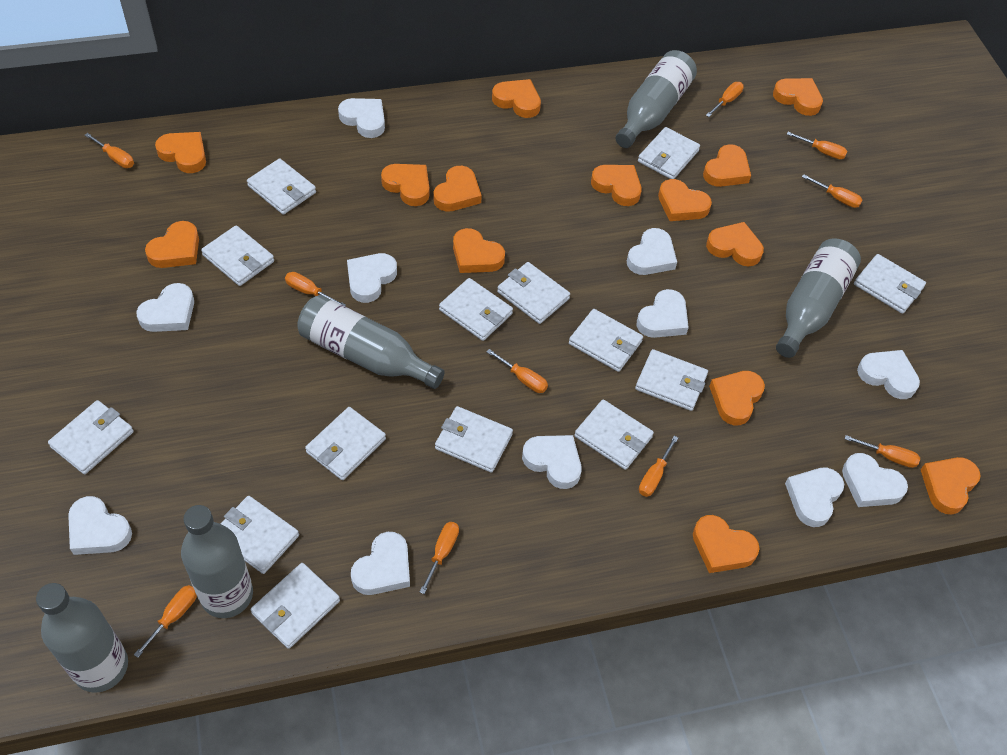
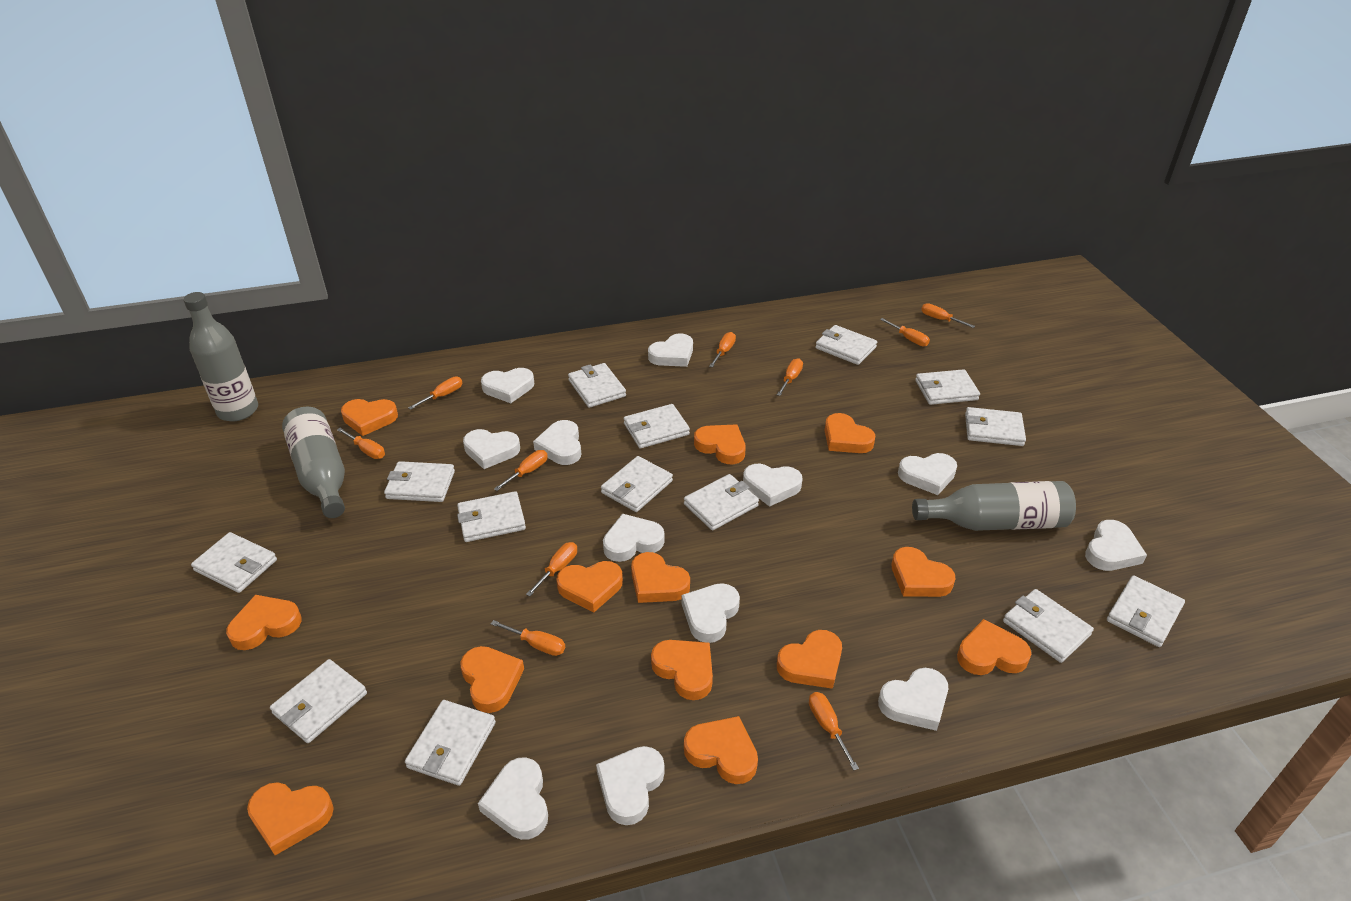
grey bottle: [36,583,128,693] [181,505,253,618] [297,295,445,389] [615,50,697,148] [776,238,861,358] = 5 -> [183,292,258,422] [282,407,345,518] [912,481,1076,531] = 3
orange heart: [145,221,199,268] [155,132,206,173] [381,164,429,206] [434,166,482,212] [453,228,505,273] [492,79,541,118] [591,165,642,206] [658,179,712,221] [693,515,760,573] [703,144,751,187] [706,222,764,267] [709,371,765,425] [773,78,823,116] [920,457,981,514] = 14 -> [226,595,302,650] [247,782,334,855] [341,399,398,436] [460,646,524,713] [556,561,623,612] [631,552,690,603] [651,640,713,700] [684,716,758,784] [694,425,746,464] [777,630,842,689] [824,413,876,453] [892,547,955,597] [957,619,1031,675] = 13
white heart: [68,496,132,555] [136,283,194,332] [338,98,385,138] [347,253,397,303] [351,532,410,595] [522,435,582,489] [627,228,677,275] [637,289,689,338] [785,467,844,527] [842,453,908,507] [857,350,920,399] = 11 -> [463,429,520,469] [478,757,548,840] [481,368,534,403] [533,420,581,465] [596,746,665,825] [603,514,665,562] [648,334,693,367] [681,583,740,643] [743,464,803,507] [878,668,948,731] [898,453,957,495] [1085,520,1147,571] = 12

